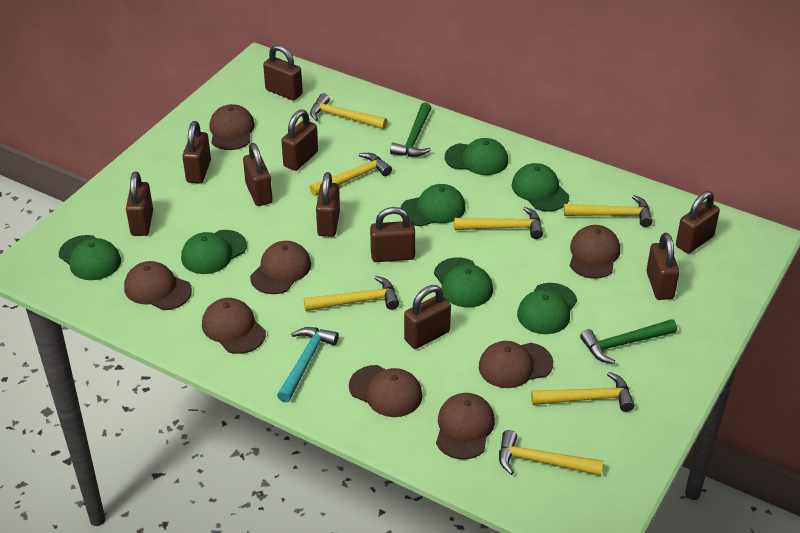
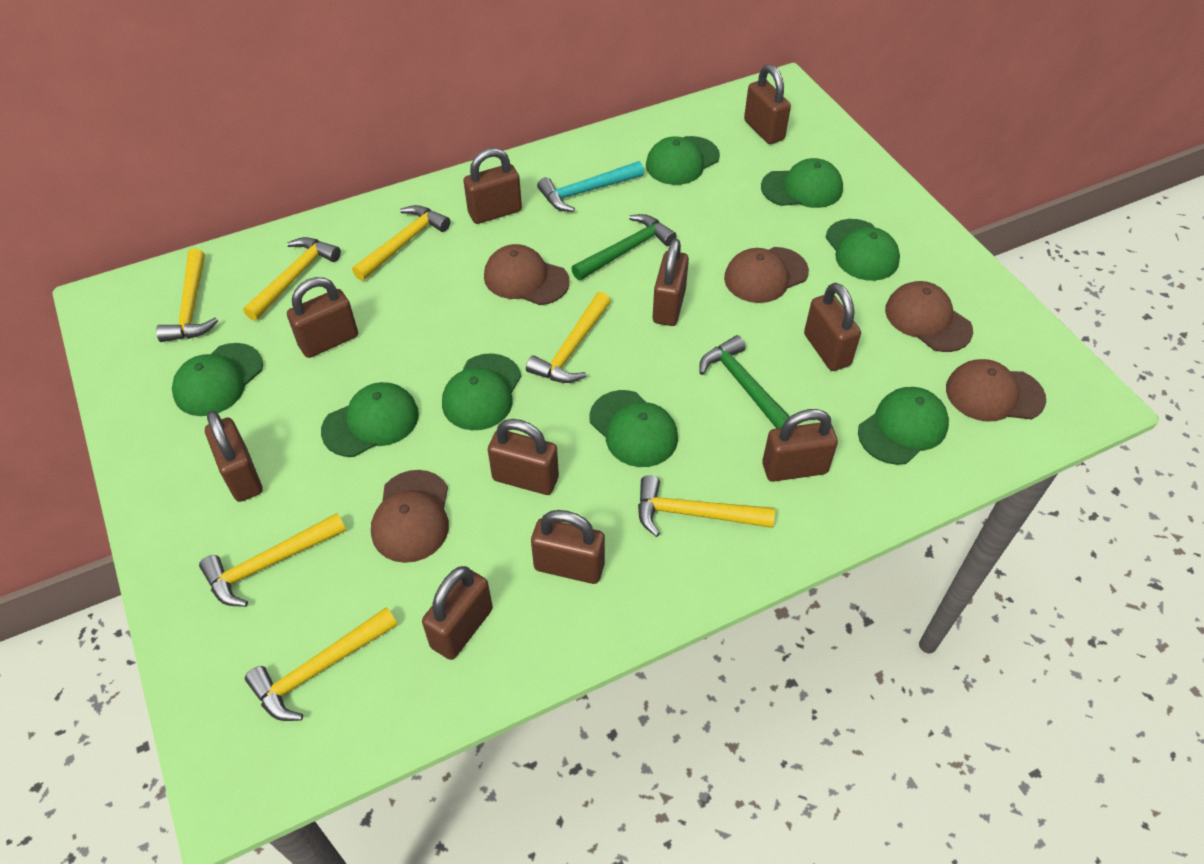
brown cap: [124,261,192,310] [202,298,266,354] [209,104,255,150] [250,241,311,294] [349,365,423,417] [436,393,495,460] [479,341,553,388] [570,225,620,279] = 8 -> [371,470,449,563] [484,244,570,305] [724,247,809,303] [885,281,973,352] [946,359,1046,422] = 5
green cap: [59,235,121,280] [181,230,247,274] [400,184,465,227] [434,257,493,308] [445,138,508,175] [512,163,569,211] [517,283,577,334] = 7 -> [172,343,263,416] [321,382,419,457] [442,353,521,430] [589,390,678,467] [646,136,720,185] [761,158,843,208] [825,219,900,281] [858,387,949,465] = 8

